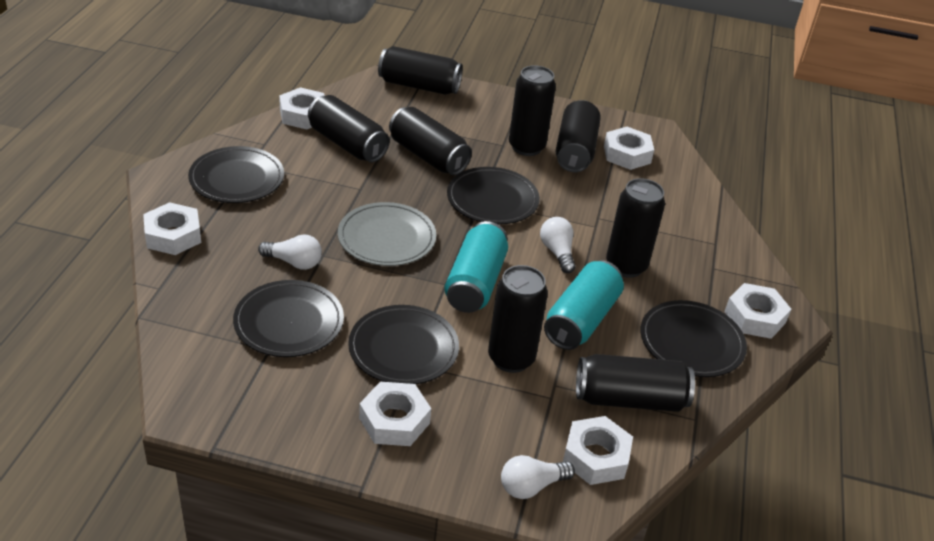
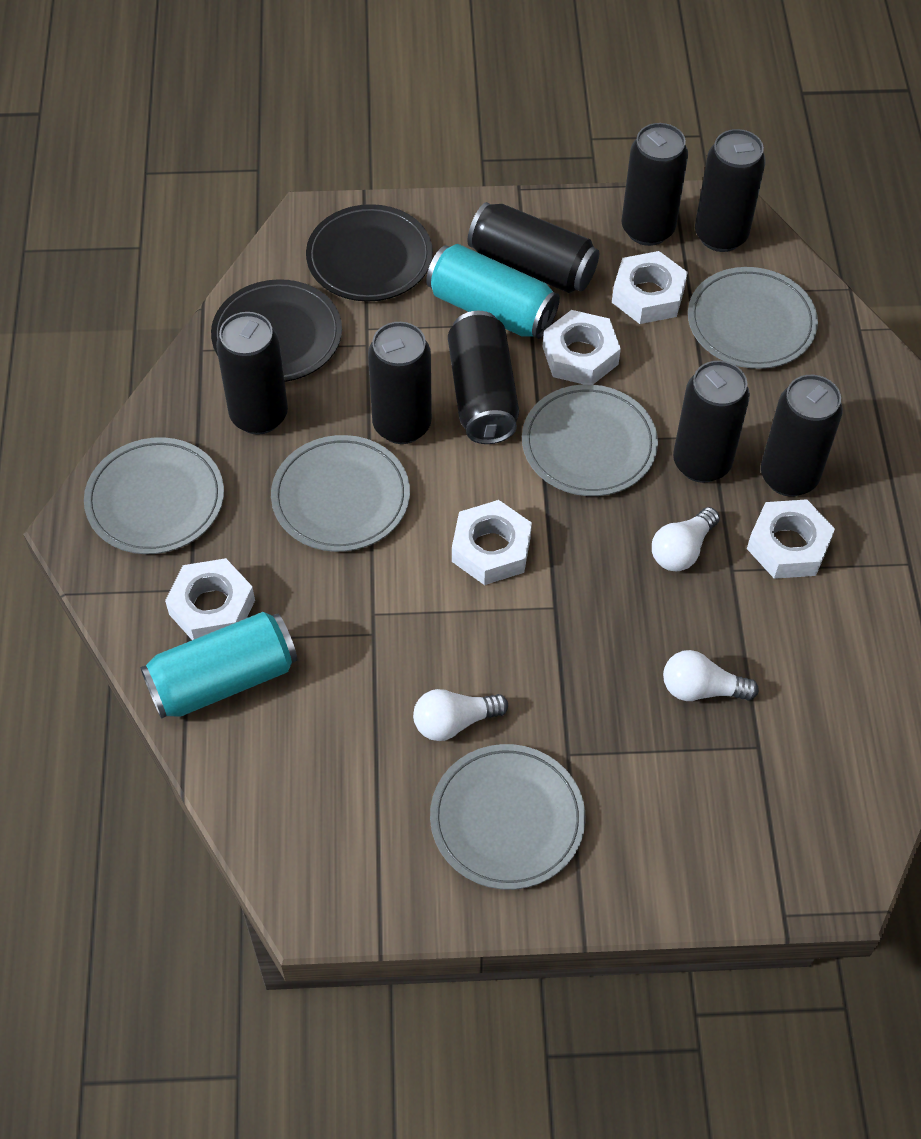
black plate: [188,146,284,203] [233,280,344,357] [348,305,459,384] [447,167,540,225] [640,300,747,377] = 5 -> [211,279,342,382] [306,204,433,302] = 2
grey plate: [338,202,436,266] = 1 -> [84,437,224,554] [271,435,410,552] [430,744,586,890] [522,384,658,496] [688,267,818,369] = 5
white nut: [143,202,201,255] [279,87,325,130] [359,382,431,446] [563,416,633,485] [604,127,654,170] [724,283,791,339] = 6 -> [165,558,255,640] [452,500,532,585] [543,310,621,384] [612,251,688,324] [747,499,835,579] = 5

